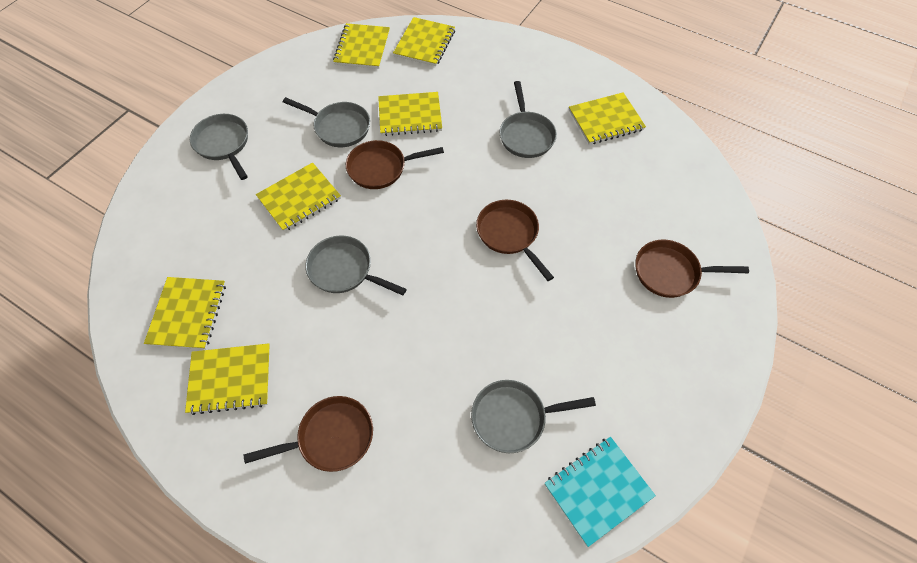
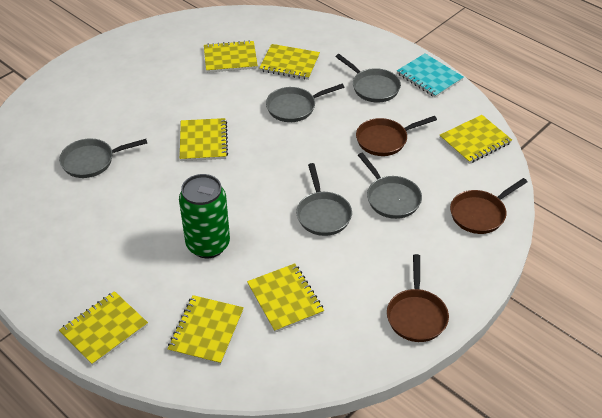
brown pan: [244,396,373,472] [346,140,444,189] [476,200,554,281] [635,240,749,298] = 4 -> [356,116,437,156] [387,254,449,342] [450,178,528,234] = 3
green can: none = 0 -> [179,174,230,258] = 1

